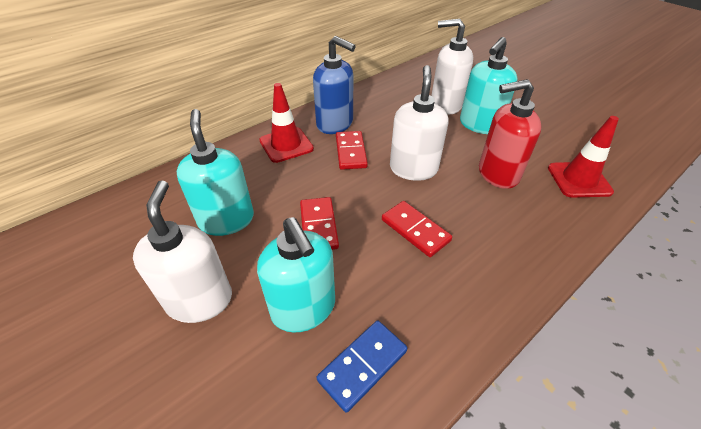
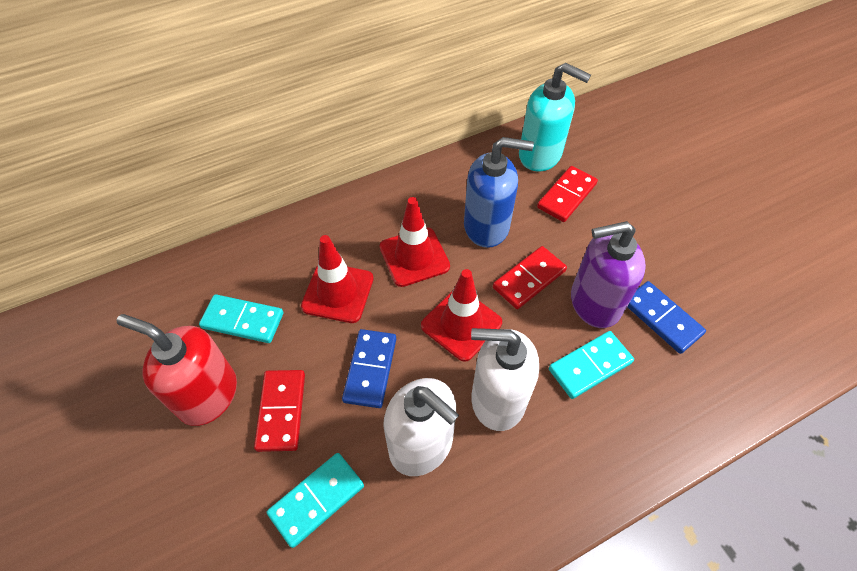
blue domino: [317,321,407,413] = 1 -> [342,329,396,408] [627,281,706,354] = 2
purple soap dispenser: none = 0 -> [571,221,646,328] = 1
red traffic cone: [259,83,314,163] [548,116,619,198] = 2 -> [301,235,374,323] [380,197,450,287] [421,269,502,362] = 3
turquoise domino: none = 0 -> [199,294,283,343] [267,453,364,548] [549,331,634,399] = 3
turquoise soap dispenser: [177,109,254,236] [257,217,335,333] [460,37,517,134] = 3 -> [519,63,591,172] = 1
white soap dispenser: [133,180,232,323] [390,65,448,181] [431,19,473,114] = 3 -> [383,378,459,476] [471,328,539,431] = 2

